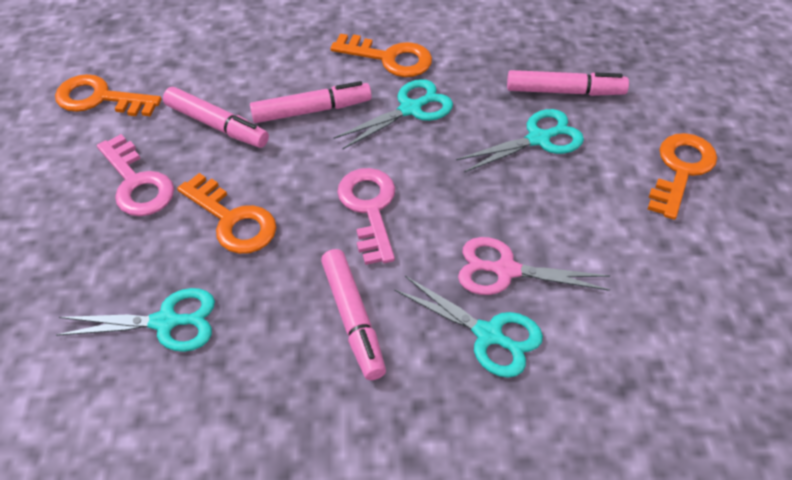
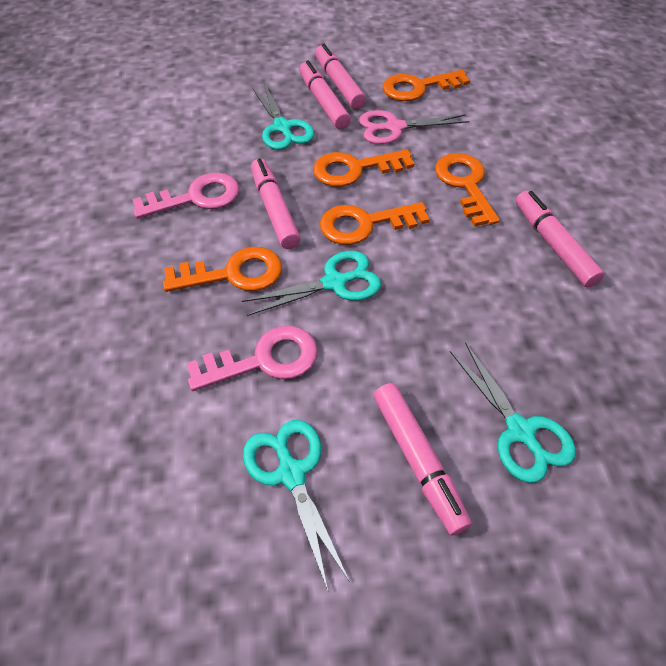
orange key: [55,74,161,116] [177,173,276,254] [330,34,432,77] [648,133,717,220] = 4 -> [163,247,282,292] [313,149,414,187] [320,202,430,245] [382,70,470,101] [435,153,500,226] = 5
pink marker: [163,87,269,148] [250,81,372,123] [321,249,386,380] [507,70,629,96] = 4 -> [251,158,301,249] [299,60,351,129] [315,43,366,109] [373,383,472,535] [516,190,605,287] = 5

